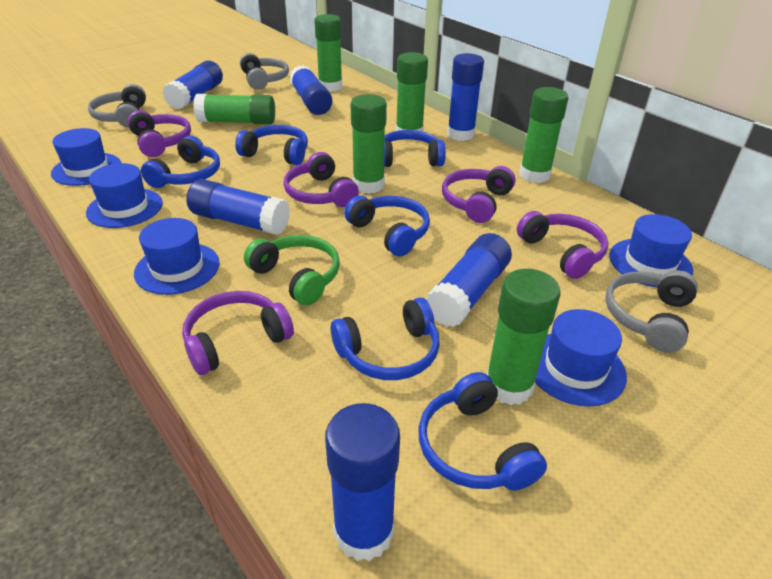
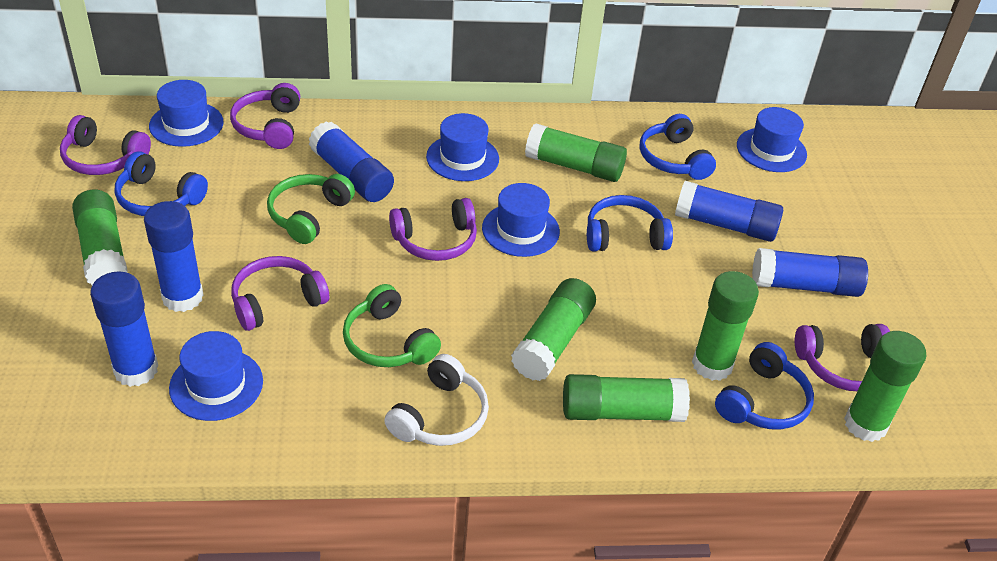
blue glue stick: [162,60,223,109] [187,179,290,235] [290,65,332,115] [325,403,400,561] [426,233,512,327] [447,53,484,141] = 6 -> [90,271,158,387] [144,201,204,312] [309,121,394,202] [675,181,783,242] [752,248,868,297] = 5
blue headphones: [141,136,220,188] [235,125,308,165] [331,298,440,380] [344,196,430,256] [384,130,446,167] [419,372,547,491] = 6 -> [115,151,208,216] [587,195,673,251] [640,114,716,180] [715,342,814,430] = 4
green headphones: [244,235,340,306] = 1 -> [267,174,355,244] [343,284,441,367] = 2
grey headphones: [88,84,146,128] [240,53,289,90] [605,270,698,352] = 3 -> none = 0
white headphones: none = 0 -> [384,354,489,446] = 1

